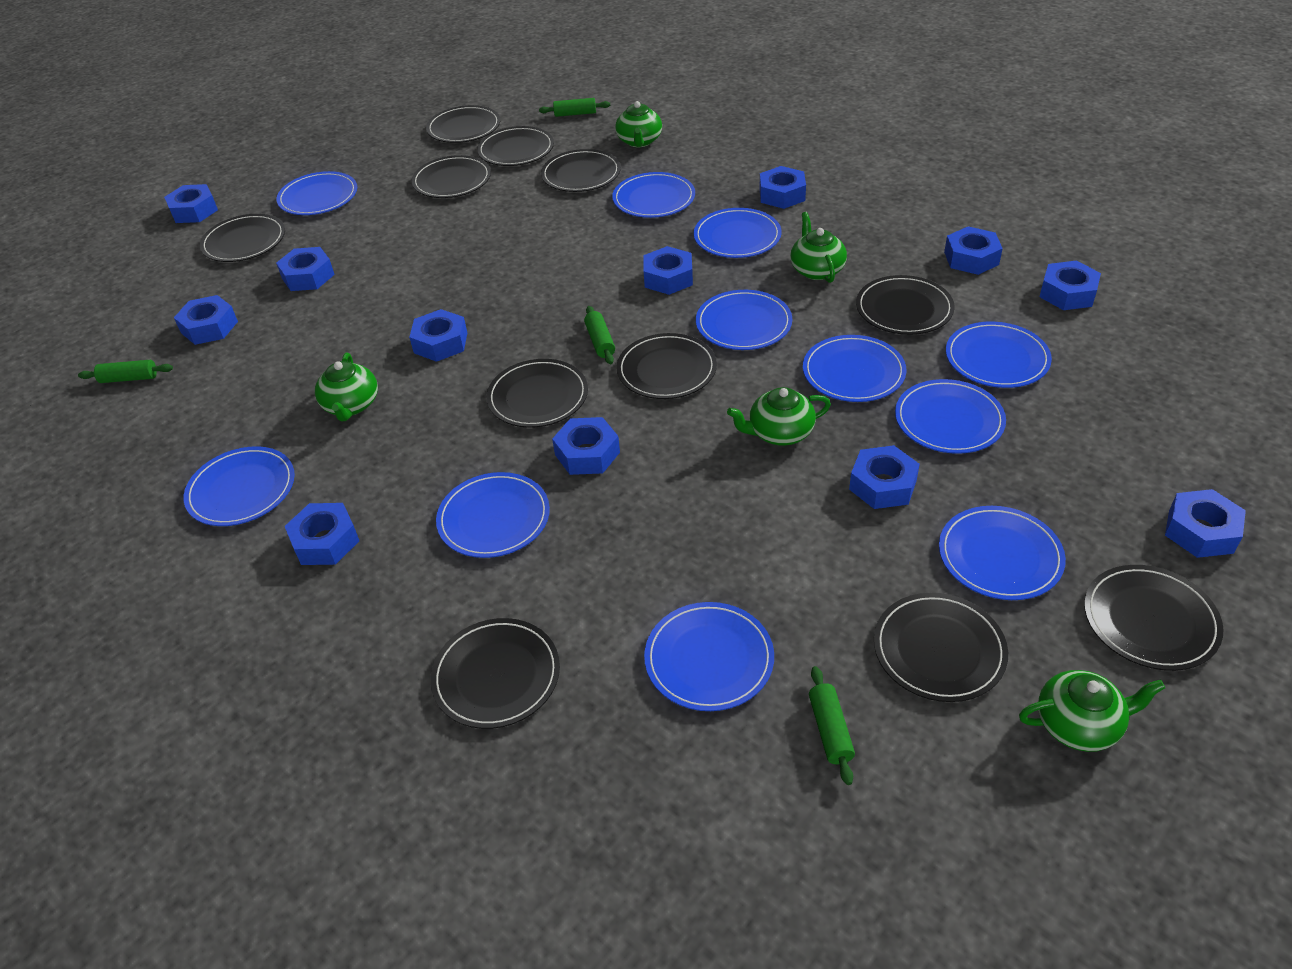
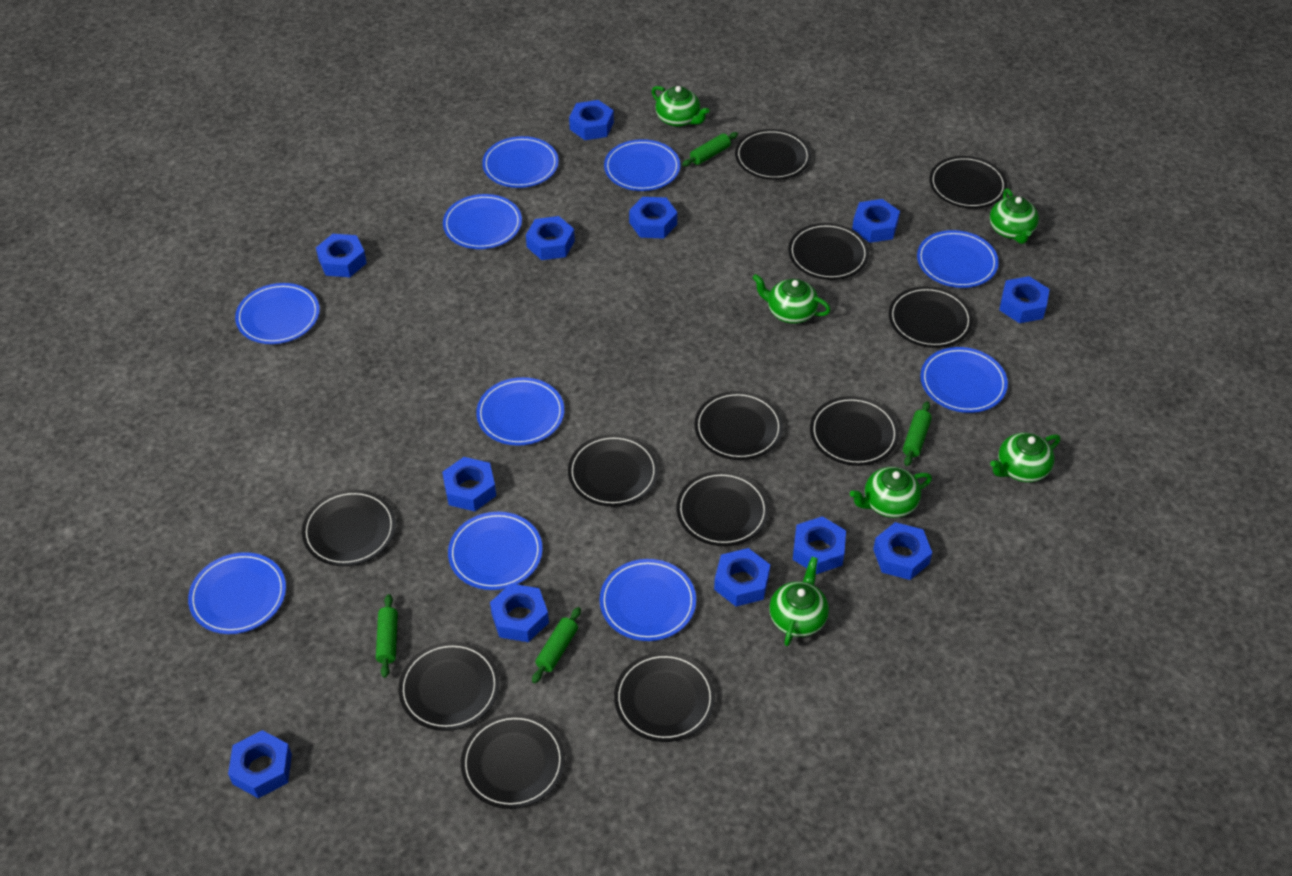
black plate: [200,214,285,262] [411,155,491,198] [426,105,500,143] [430,618,560,729] [477,126,554,166] [486,359,588,428] [541,149,621,192] [617,333,717,399] [856,275,955,335] [874,593,1008,702] [1084,565,1224,671] = 11 -> [302,490,396,566] [398,642,500,731] [461,713,565,809] [568,434,659,507] [614,652,715,742] [676,471,769,546] [694,391,783,460] [735,129,811,180] [788,223,869,280] [810,396,899,466] [889,286,973,348] [929,156,1007,209] = 12
blue plate: [184,446,295,526] [276,171,357,215] [436,472,550,558] [612,172,695,218] [644,602,774,711] [694,208,782,258] [696,290,792,350] [803,335,906,402] [895,379,1006,454] [939,506,1066,600] [946,322,1052,388] = 11 -> [188,552,286,634] [235,283,320,344] [443,194,522,249] [448,512,543,590] [476,377,564,446] [482,136,559,188] [600,559,696,641] [604,139,680,191] [917,230,999,288] [920,347,1008,413] = 10
green teapot: [315,352,378,421] [615,101,662,147] [727,387,831,446] [790,212,847,283] [1019,670,1165,752] = 5 -> [652,86,709,127] [752,274,831,324] [769,557,829,646] [850,467,932,518] [990,188,1039,244] [990,433,1060,482] = 6

